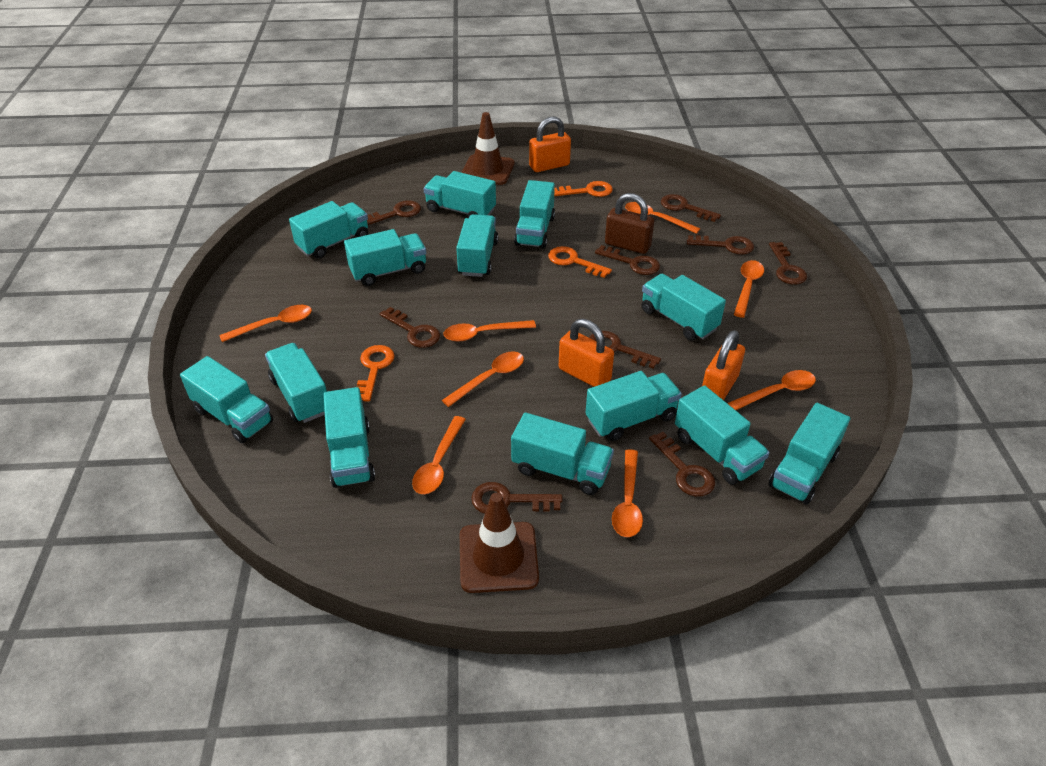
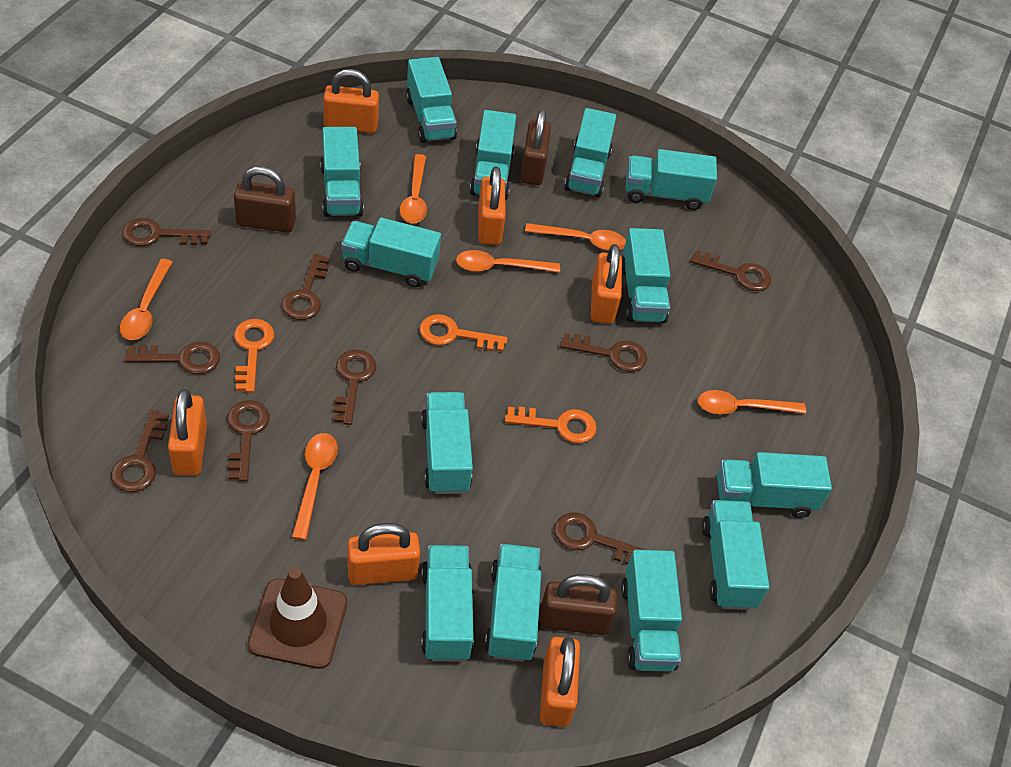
brown padlock: [605,193,654,254] = 1 -> [234,166,296,233] [520,109,551,185] [540,574,617,635] = 3
brown traffic cone: [460,493,539,593] [461,112,515,185] = 2 -> [248,567,347,669] = 1
orange padlock: [529,117,571,172] [559,319,614,387] [702,330,745,400] = 3 -> [168,389,207,476] [323,69,379,133] [347,523,420,585] [478,167,506,245] [540,637,580,727] [591,244,622,324] = 6
orange spoon: [219,305,312,342] [412,416,466,494] [442,351,524,407] [443,320,536,342] [612,449,643,537] [625,202,700,234] [727,370,816,410] [734,260,764,318] = 8 -> [120,259,172,340] [292,433,338,540] [400,154,427,223] [456,250,560,273] [525,223,626,251] [698,390,806,414] = 6

